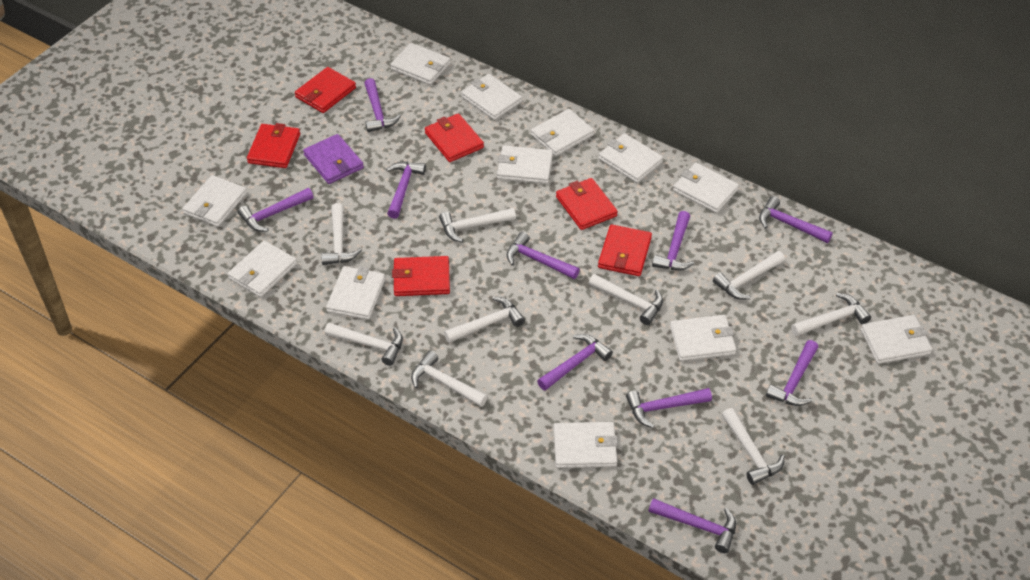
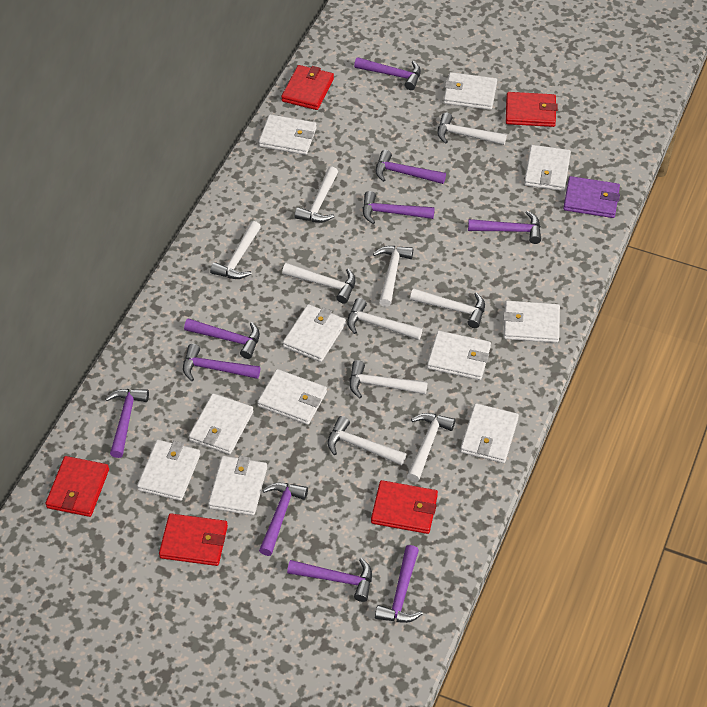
red wallet: [247,123,300,168] [295,67,356,113] [392,256,450,296] [425,113,484,162] [556,178,618,230] [598,224,652,276] = 6 -> [45,456,109,517] [159,513,228,566] [281,65,334,110] [371,480,438,534] [506,92,558,127] = 5
white hammer: [321,203,362,265] [324,323,403,366] [411,351,488,407] [439,208,516,242] [444,297,525,343] [588,274,663,325] [713,251,785,300] [722,408,785,485] [791,293,871,337] = 9 -> [210,221,261,279] [282,263,356,304] [294,166,338,223] [328,416,406,466] [347,298,423,340] [349,360,428,398] [373,246,413,307] [407,413,455,482] [410,288,485,328] [437,112,507,145] = 10
white wallet: [183,175,247,227] [228,241,297,297] [326,266,385,320] [390,43,451,85] [461,74,522,120] [497,145,553,184] [531,109,594,156] [554,422,618,468] [599,133,663,183] [670,315,736,361] [673,163,739,213] [861,315,932,364] = 12 -> [137,440,200,501] [189,393,253,454] [208,456,267,516] [257,369,327,425] [259,114,317,155] [283,304,346,362] [427,331,491,380] [444,72,497,110] [460,403,519,463] [503,301,560,343] [524,145,571,191] = 11

